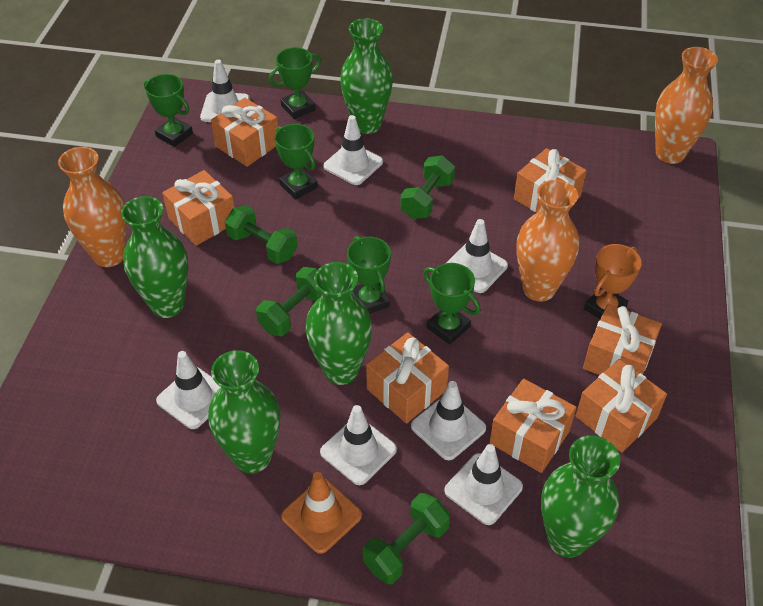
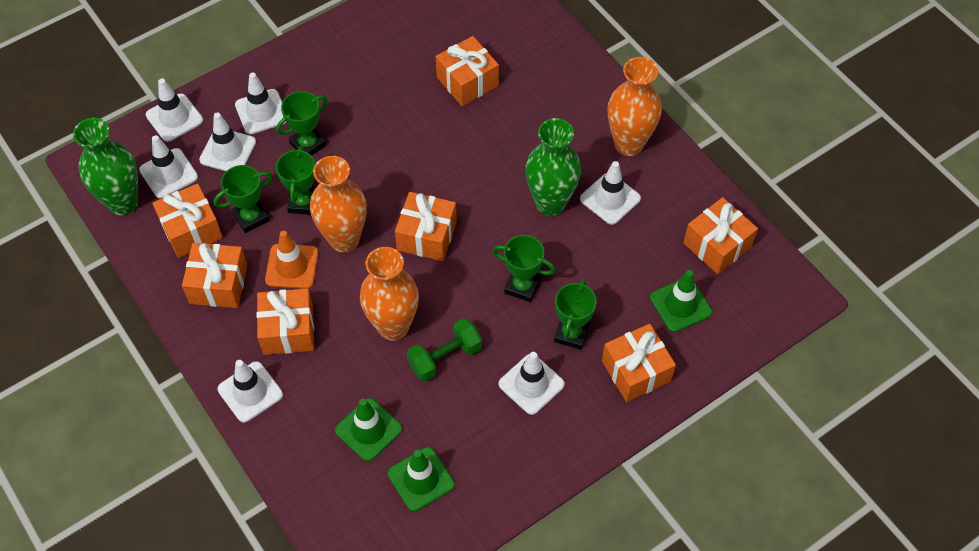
green dumbbell: [225,205,298,264] [256,267,322,336] [363,493,450,584] [400,156,455,219] = 4 -> [407,318,482,382] = 1
green traffic cone: none = 0 -> [335,398,402,462] [388,447,455,512] [650,270,712,332] = 3
green vase: [121,196,188,318] [208,350,281,473] [305,262,372,385] [340,18,393,134] [541,436,620,558] = 5 -> [73,118,138,216] [525,118,581,216] = 2
orange trophy: [584,244,641,319] = 1 -> none = 0

